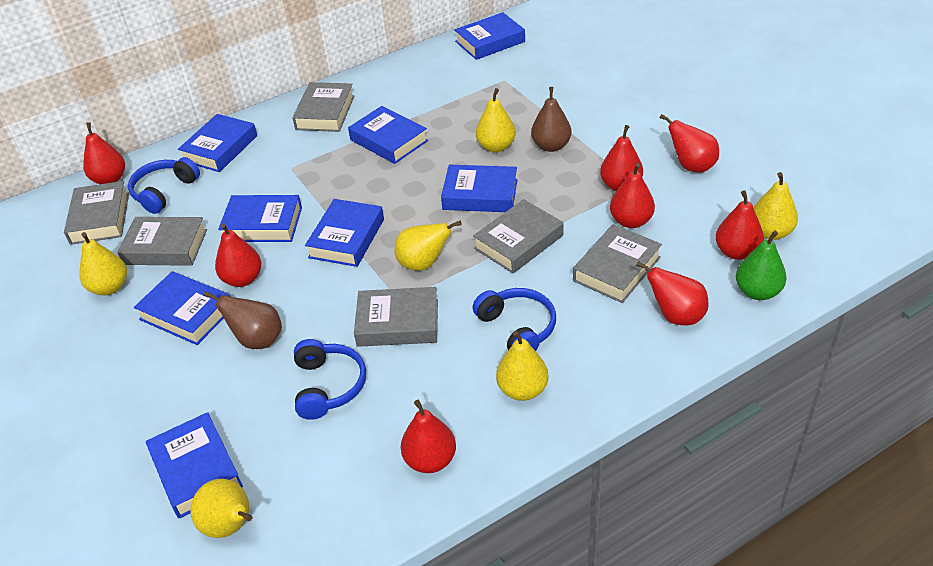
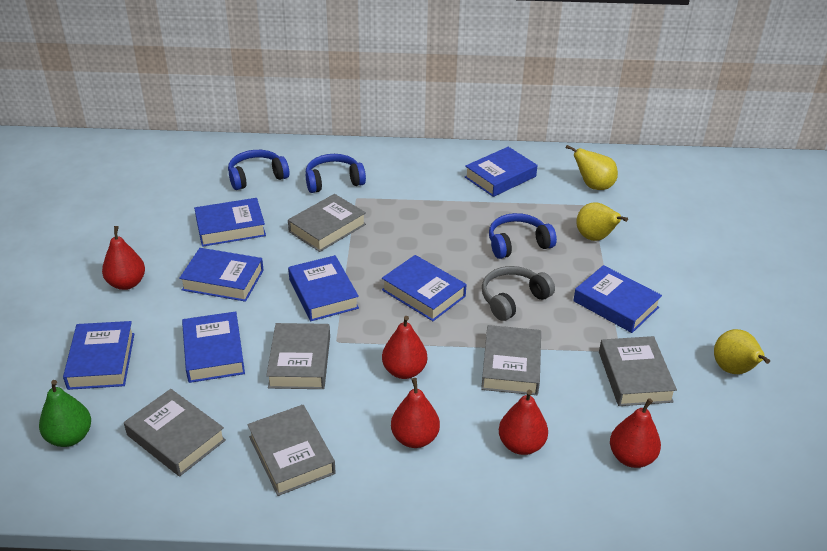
brown pear: [203,291,282,349] [531,87,571,152] = 2 -> none = 0
grey headphones: none = 0 -> [482,266,555,321] = 1
red pear: [83,122,125,184] [215,223,261,287] [401,400,456,473] [600,125,643,191] [610,163,655,228] [636,261,709,325] [660,114,719,173] [716,190,764,260] = 8 -> [102,226,145,290] [382,316,427,379] [391,378,440,448] [499,390,548,455] [610,398,661,468] = 5
yellow pear: [79,232,127,295] [190,479,252,538] [394,221,462,271] [476,88,516,152] [496,331,548,401] [753,172,798,240] = 6 -> [566,145,618,190] [576,202,628,241] [714,329,770,374] = 3

